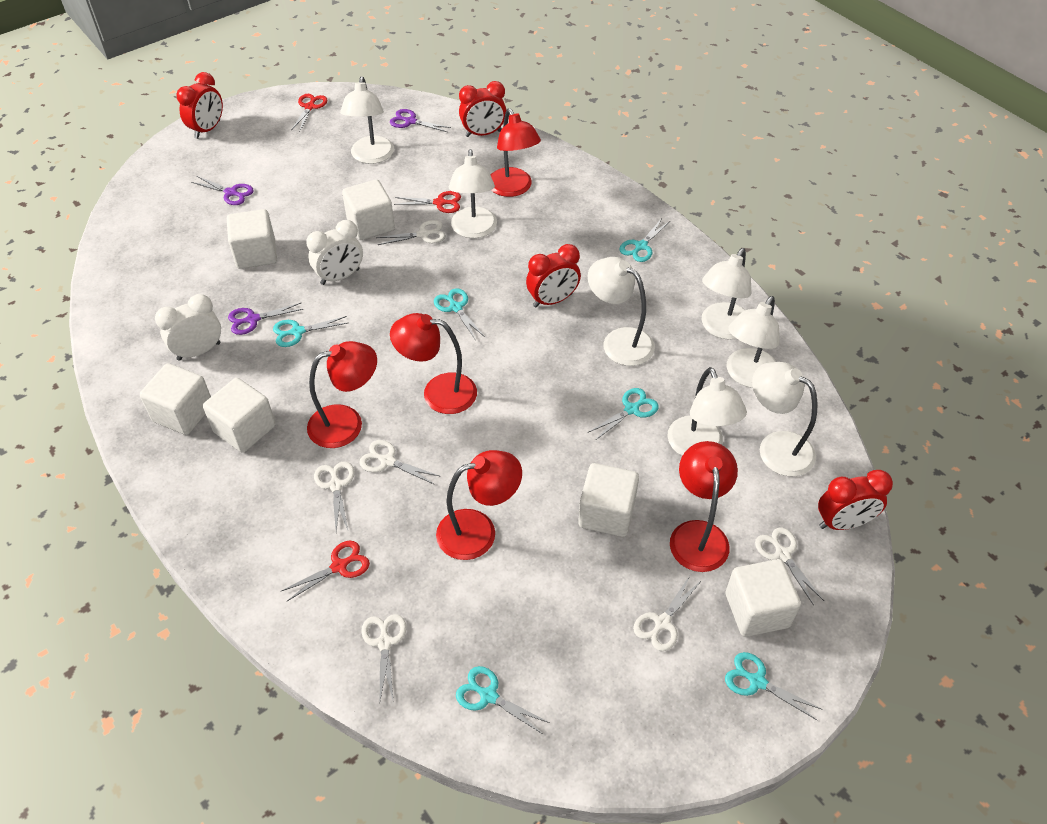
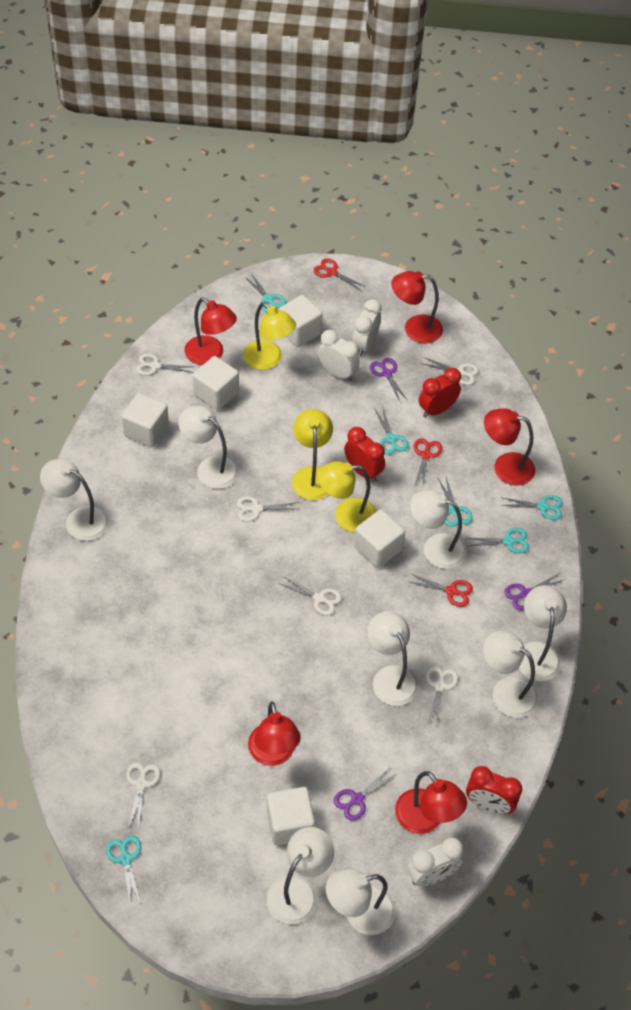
red clock: [177,72,223,139] [459,81,506,137] [526,244,581,308] [818,470,893,530] = 4 -> [344,427,385,482] [419,367,461,418] [466,766,522,814] = 3
white clock: [155,294,221,361] [306,220,363,285] = 2 -> [318,330,360,381] [352,299,381,356] [408,838,463,886] = 3
white cube: [140,363,211,435] [203,378,276,453] [227,209,277,269] [342,179,395,240] [578,463,639,537] [726,559,801,637] = 6 -> [122,393,169,447] [193,356,239,410] [267,787,315,845] [278,295,323,347] [354,509,405,568] = 5
white lamp: [340,76,394,164] [449,149,497,238] [588,257,655,366] [667,367,747,456] [702,248,751,340] [727,296,779,388] [752,362,817,476] = 7 -> [40,459,109,541] [178,406,239,489] [267,827,334,924] [326,869,396,935] [367,611,418,706] [410,490,467,569] [483,631,538,718] [518,585,567,681] = 8
yellow lamp: none = 0 -> [243,302,296,370] [292,409,333,500] [317,461,376,533] = 3

